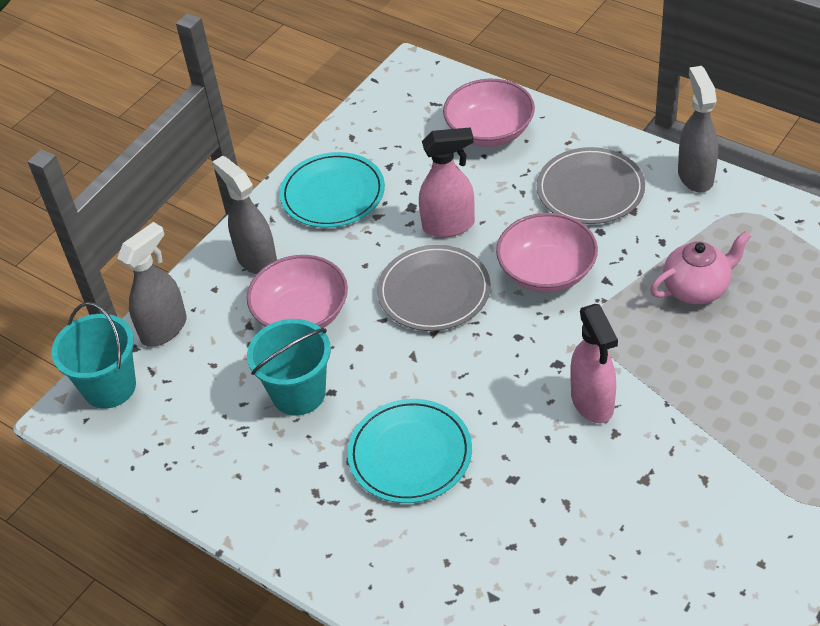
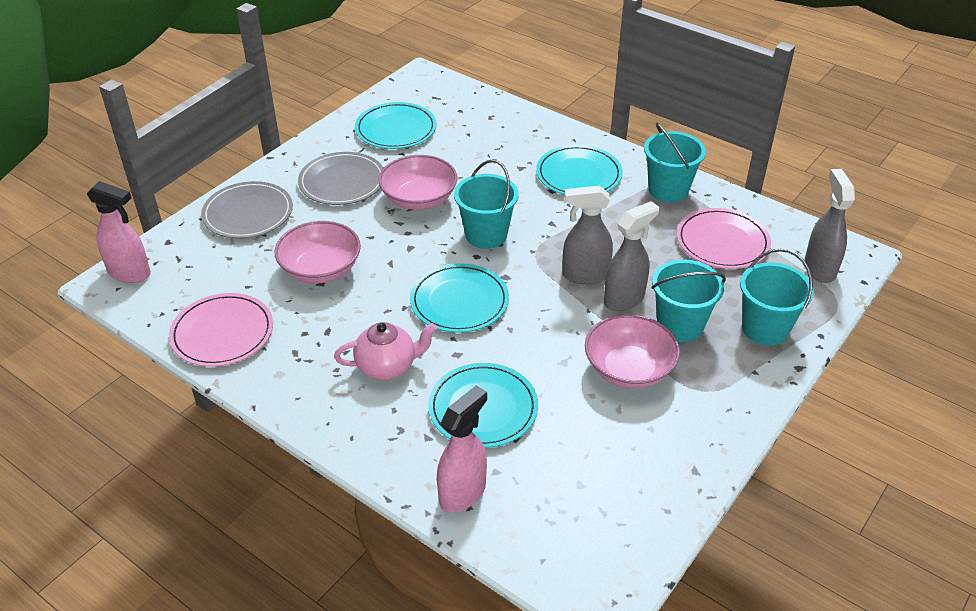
pink plate: none = 0 -> [169,293,273,367] [677,208,771,269] = 2
turquoise bucket: [51,302,136,409] [247,319,331,416] = 2 -> [454,160,519,249] [644,122,706,203] [652,260,726,342] [740,249,814,345] = 4
turquoise plate: [280,152,385,228] [347,399,472,503] = 2 -> [355,102,436,149] [410,263,509,333] [428,363,538,448] [536,145,623,195] = 4

